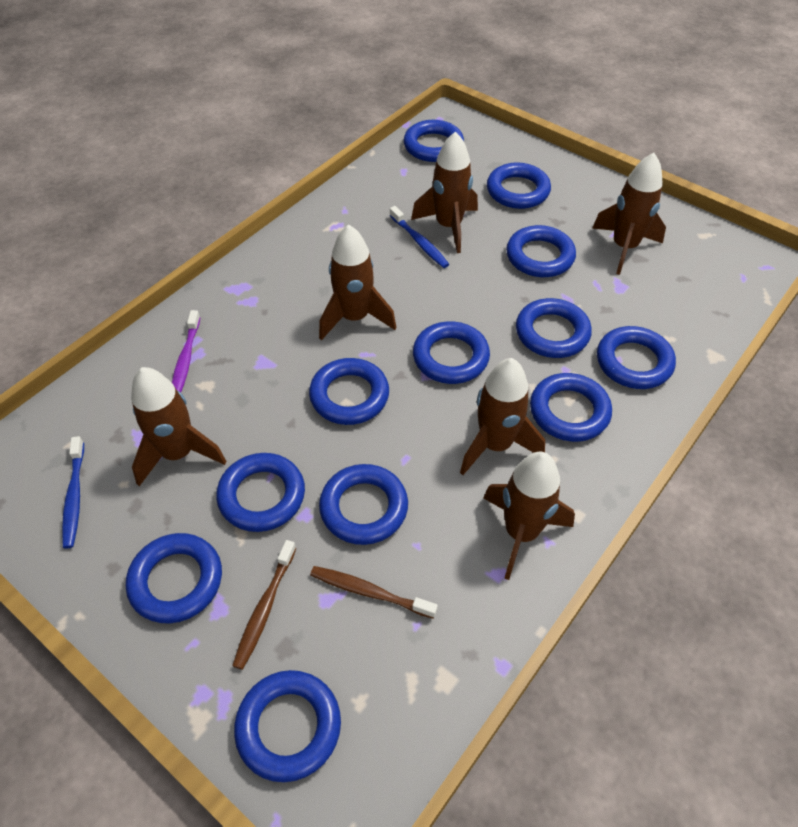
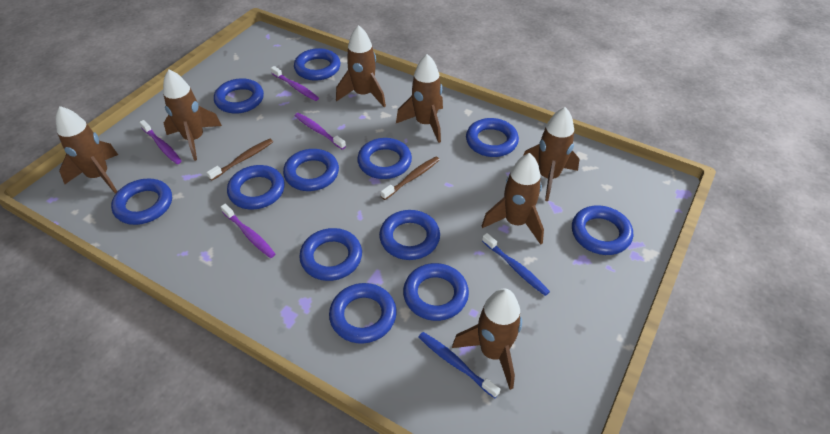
brown rocket: [131,367,226,486] [319,224,396,341] [411,132,478,253] [460,358,545,475] [483,452,575,580] [592,153,666,275] = 6 -> [56,106,118,193] [163,69,222,161] [336,25,386,107] [396,54,443,143] [452,289,522,390] [482,153,544,245] [523,107,579,201] = 7
purple toothbrush: [172,310,200,393] = 1 -> [139,120,182,164] [221,204,275,258] [271,66,319,101] [295,113,346,150] = 4

